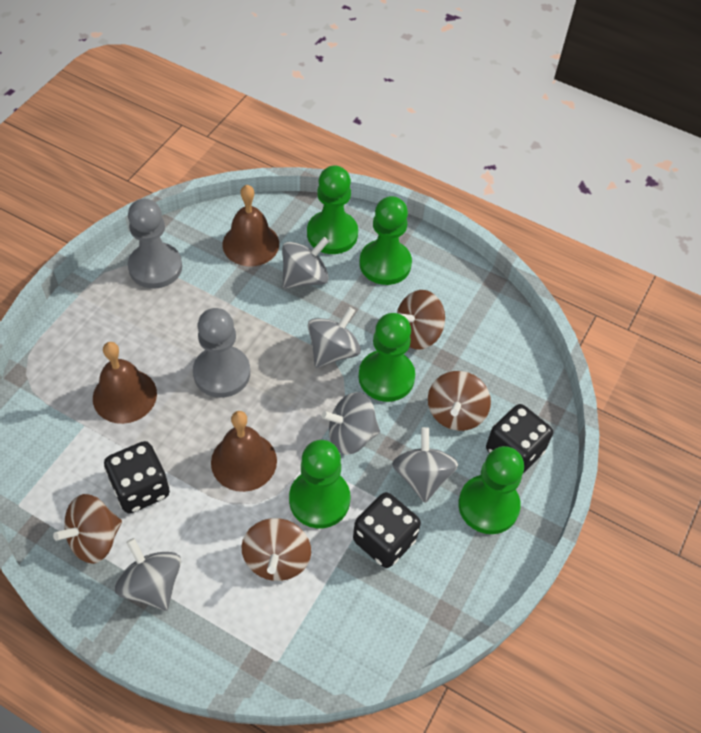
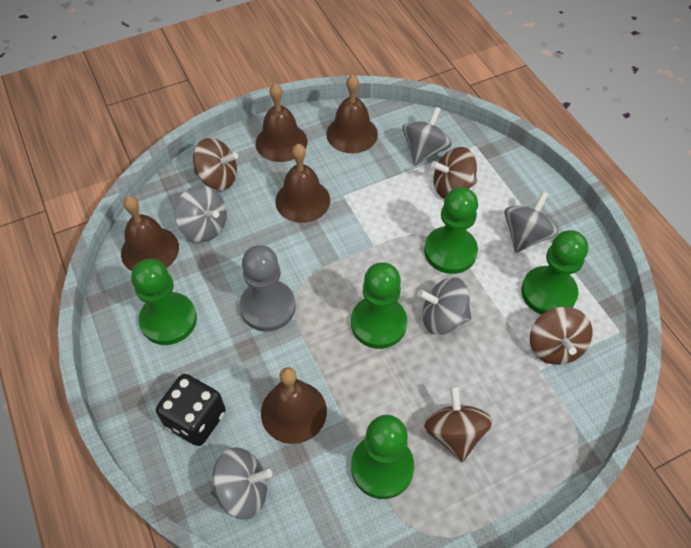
black dice: [104,441,170,513] [353,492,421,568] [486,404,553,473] = 3 -> [156,374,226,446] = 1
brown bell: [93,342,157,424] [211,411,277,492] [223,185,279,266] = 3 -> [121,196,179,271] [256,83,307,162] [261,367,327,444] [275,144,330,223] [326,74,378,153] = 5
grey pawn: [128,199,182,289] [193,308,250,398] = 2 -> [240,245,296,332] = 1

